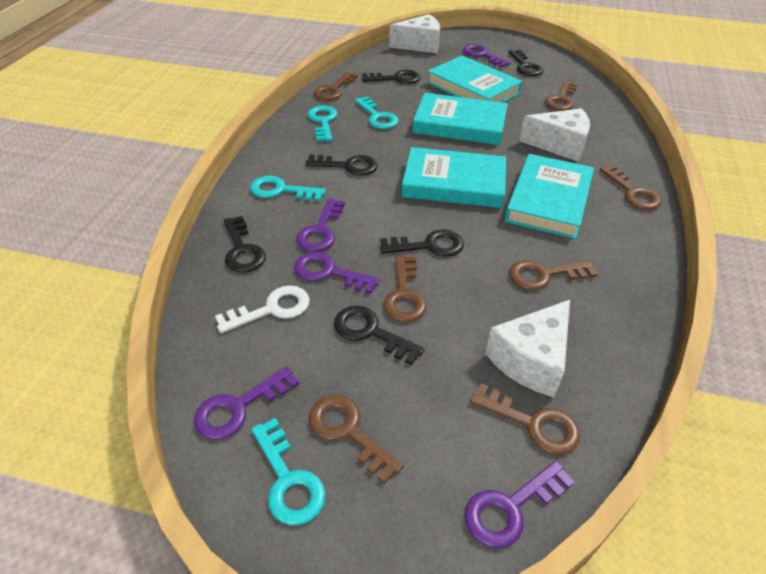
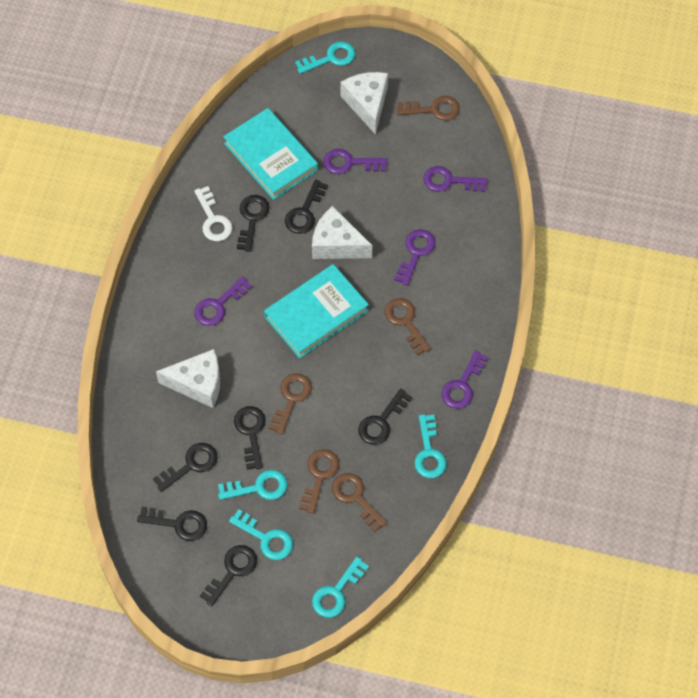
black key: [224,216,266,273] [305,155,378,176] [334,306,425,365] [362,70,420,84] [380,229,464,257] [508,50,544,76] = 6 -> [137,507,207,541] [153,443,218,492] [200,545,257,606] [234,406,266,470] [237,195,270,252] [285,179,328,234] [358,388,412,445] = 7
brown key: [309,395,404,484] [314,72,358,100] [383,255,427,322] [470,383,580,455] [509,260,598,290] [545,81,577,111] [599,165,662,210] = 7 -> [269,373,312,434] [299,449,339,514] [332,473,387,532] [385,298,431,356] [397,96,460,121] = 5
turquoise book: [402,147,506,208] [412,93,508,145] [427,56,523,102] [505,154,594,239] = 4 -> [223,108,318,200] [264,264,369,358] = 2
turquoise key: [250,176,326,201] [251,418,326,526] [307,106,337,141] [355,96,399,129] = 4 -> [218,470,287,500] [229,509,293,560] [295,41,355,74] [312,557,369,618] [414,414,447,478] = 5

